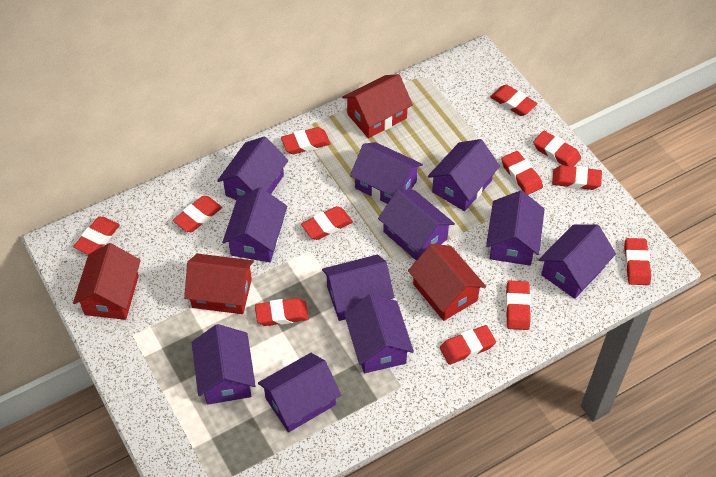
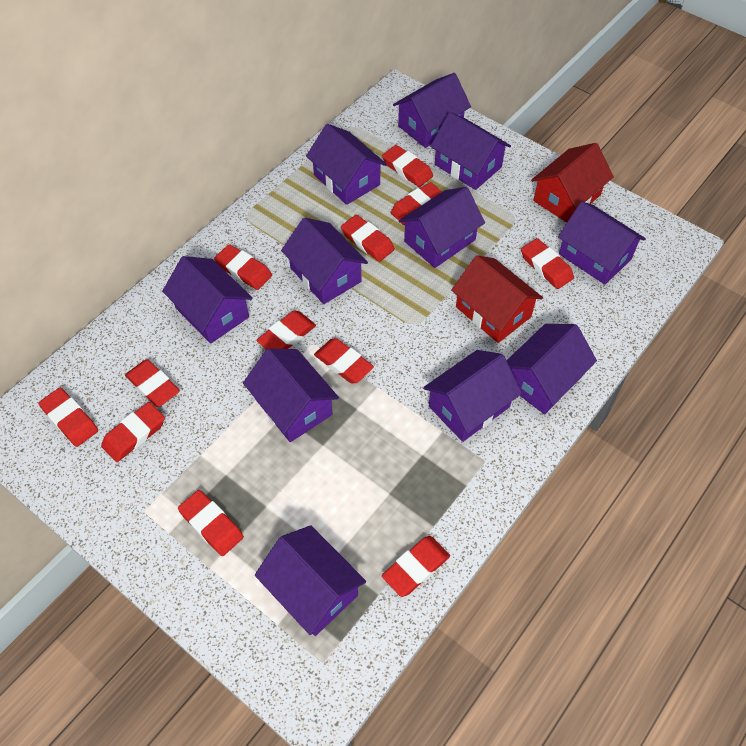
red house: [73,243,141,320] [184,254,254,314] [342,74,413,138] [408,244,486,321] = 4 -> [451,255,543,343] [531,143,614,223] = 2

